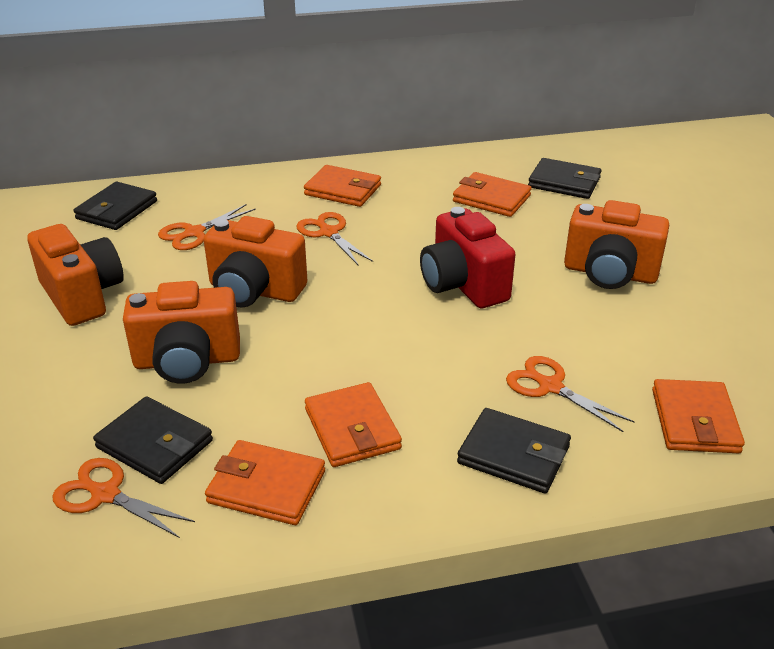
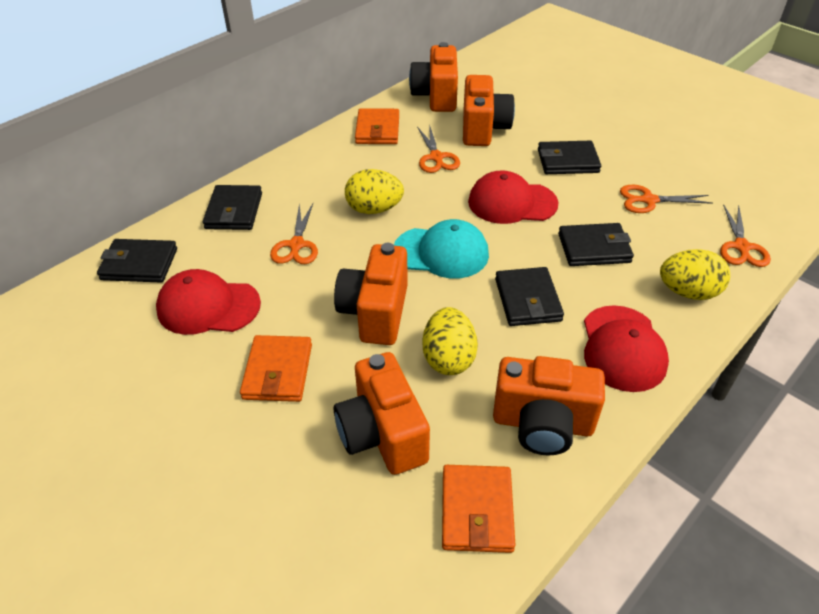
black wallet: [74,182,157,230] [93,396,213,484] [457,408,571,494] [528,158,601,199] = 4 -> [97,239,177,283] [203,185,262,230] [495,267,564,326] [538,141,601,174] [558,223,634,266] = 5
orange camera: [27,224,124,326] [123,281,240,384] [204,216,307,308] [564,200,669,289] = 4 -> [334,243,408,345] [334,352,430,475] [409,42,458,112] [463,75,515,146] [493,356,605,456] = 5
orange wallet: [205,440,325,525] [304,165,381,207] [305,382,402,467] [453,172,532,217] [652,379,745,453] = 5 -> [240,335,312,402] [355,108,399,144] [442,465,515,553] = 3
red camera: [420,207,515,308] = 1 -> none = 0
red cap: none = 0 -> [156,269,261,335] [468,171,558,224] [584,305,669,392] = 3
turquoise cap: none = 0 -> [394,219,489,279] = 1
yellow egg: none = 0 -> [345,169,404,214] [422,307,478,375] [660,249,730,300] = 3

